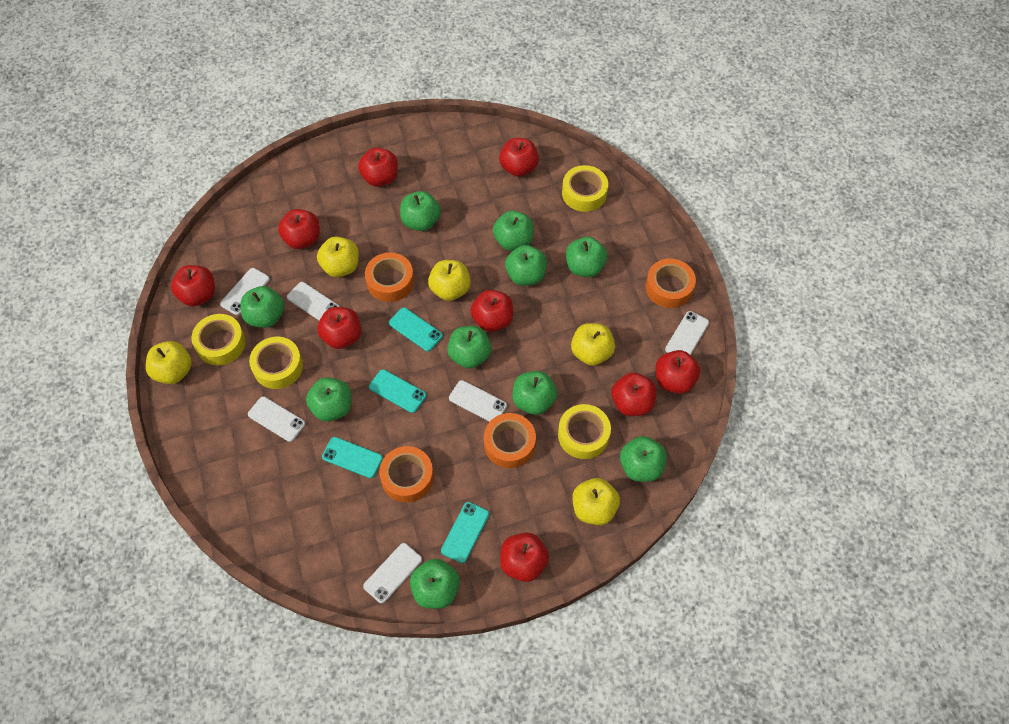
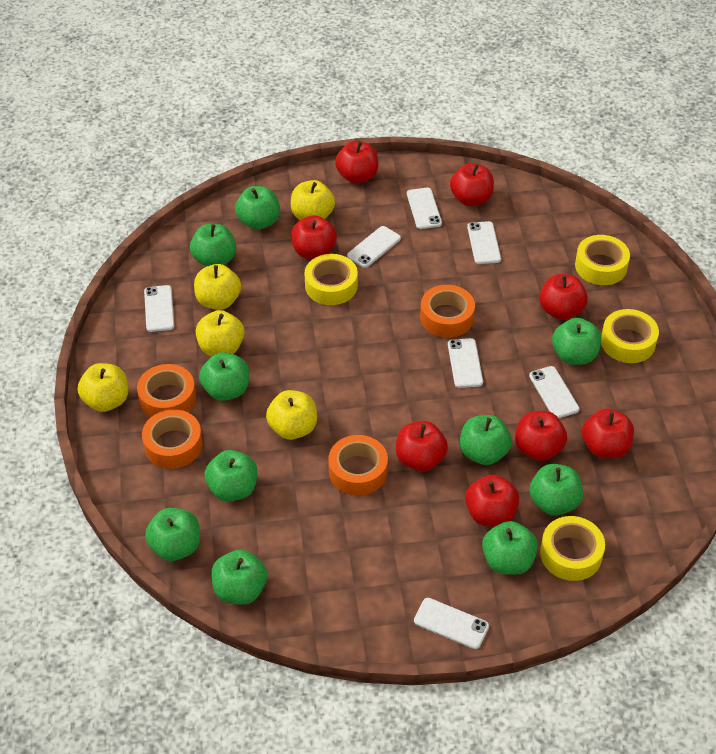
red apple: [171,265,215,306] [278,209,320,249] [317,307,361,349] [358,147,398,187] [470,290,513,332] [499,138,539,177] [500,532,549,582] [612,372,657,416] [655,350,700,394] = 9 -> [291,215,337,260] [335,141,378,184] [396,421,448,471] [450,163,494,206] [465,474,519,527] [515,411,567,461] [539,274,588,320] [582,408,634,458] = 8
turquoise phone: [322,437,383,478] [369,369,426,413] [389,307,443,351] [441,502,489,563] = 4 -> none = 0
white phone: [220,268,270,315] [248,396,306,442] [287,282,340,321] [363,543,422,603] [449,380,507,422] [665,311,709,355] = 6 -> [144,285,174,332] [347,226,401,268] [407,188,442,229] [414,598,489,649] [448,338,483,388] [467,221,501,264] [529,366,580,418] = 7

